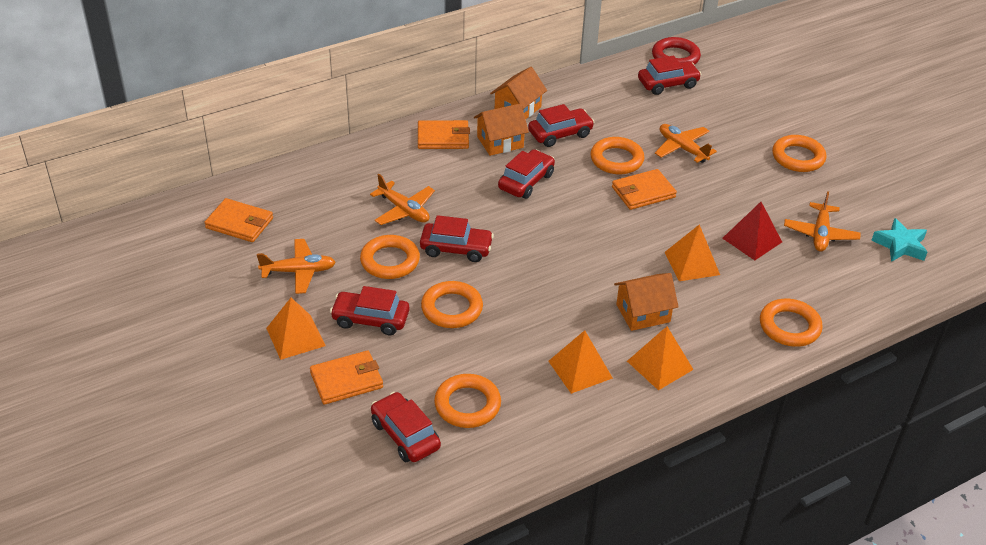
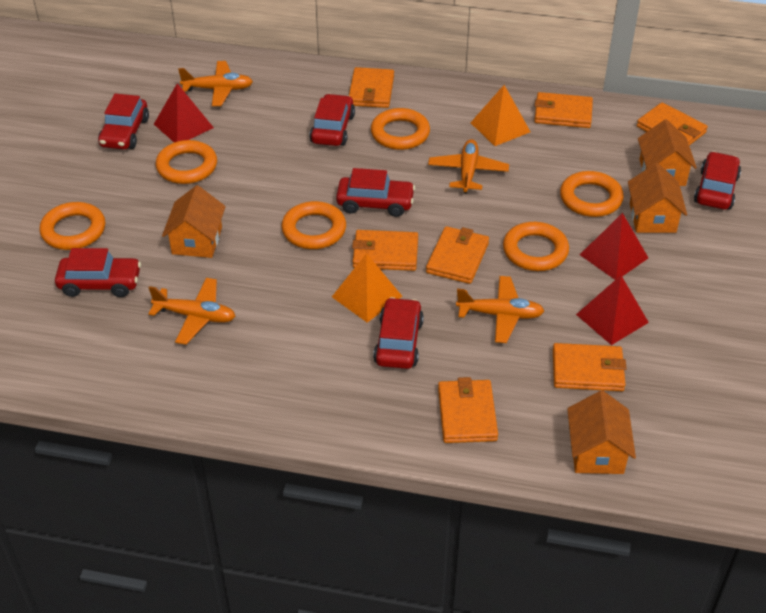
orange house: [474,103,529,156] [490,67,547,120] [614,273,679,331] = 3 -> [162,185,226,258] [567,391,636,474] [628,163,687,233] [638,119,697,186] = 4
orange pyramid: [266,298,326,360] [549,330,613,394] [627,326,694,390] [664,224,720,281] = 4 -> [332,253,402,323] [471,85,530,146] = 2
orange wallet: [204,198,273,242] [310,350,383,405] [418,120,470,149] [612,169,677,210] = 4 -> [349,67,394,108] [352,230,418,271] [426,226,489,284] [438,377,498,443] [534,92,593,128] [553,343,627,391] [637,102,708,146] = 7
red pyramid: [722,202,782,260] = 1 -> [154,83,214,142] [576,275,649,345] [580,213,648,280] = 3
red ring: [652,37,701,65] = 1 -> none = 0
turquoise star: [871,218,927,262] = 1 -> none = 0

